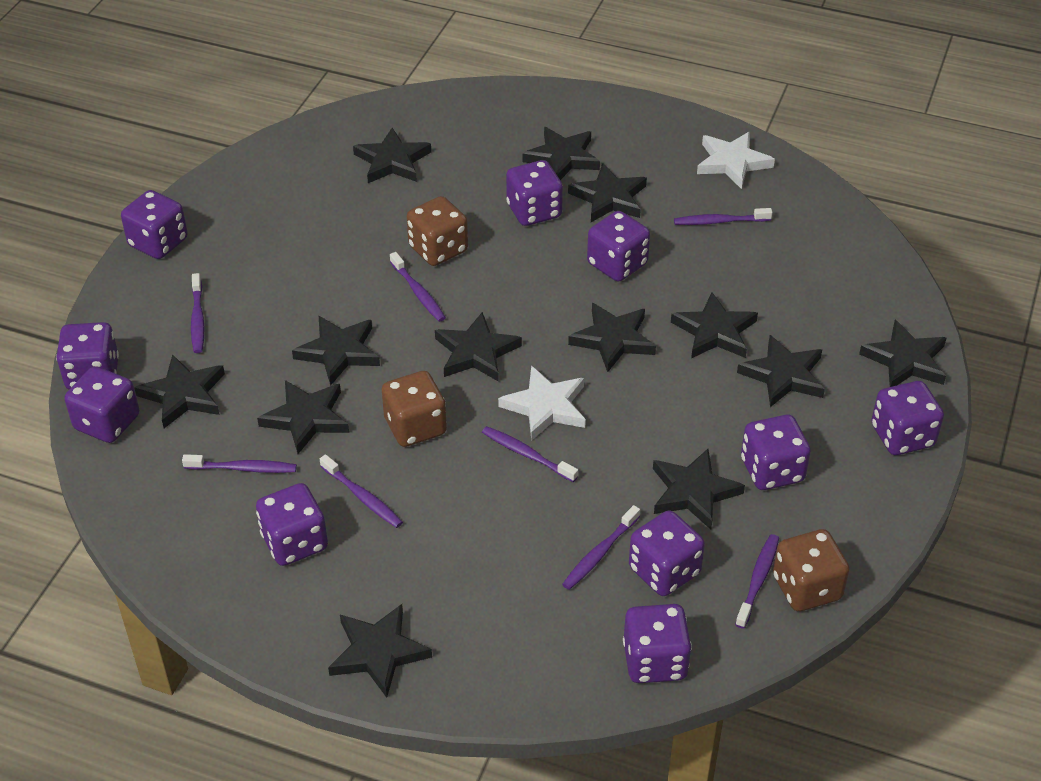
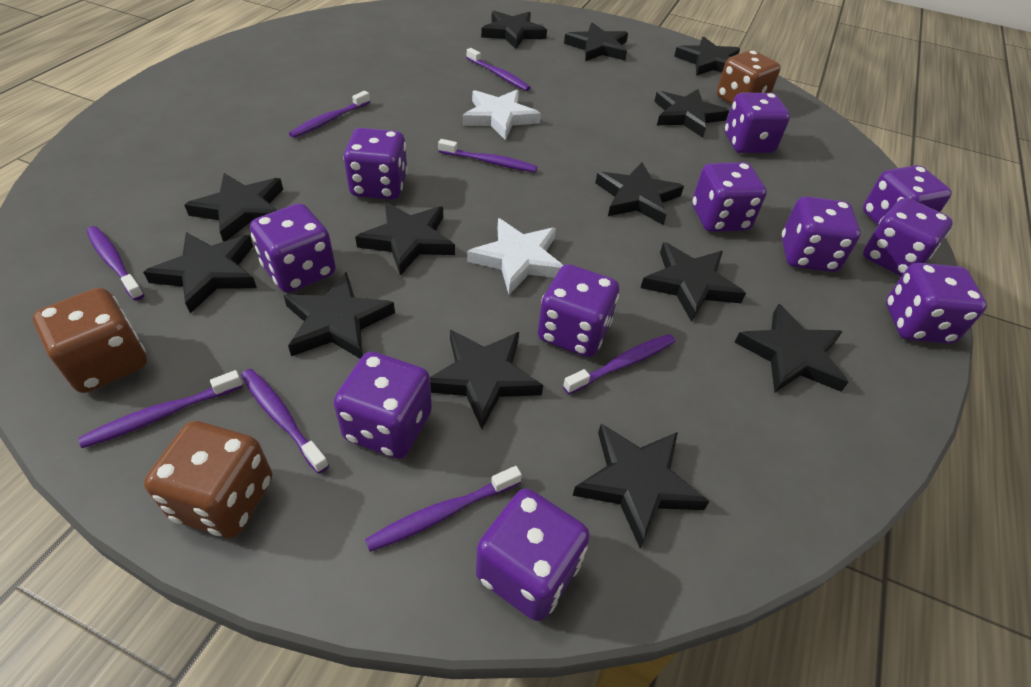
purple dice: [56,322,119,389] [65,366,139,443] [121,190,188,259] [256,483,328,566] [506,160,563,226] [587,211,650,282] [623,604,692,683] [629,510,705,596] [741,415,811,490] [871,381,944,455] = 10 -> [250,203,336,293] [334,352,432,459] [344,128,408,200] [476,489,590,621] [538,264,619,357] [692,162,767,232] [724,93,790,153] [781,196,861,272] [863,165,952,225] [863,198,953,276] [886,263,987,344] = 11

